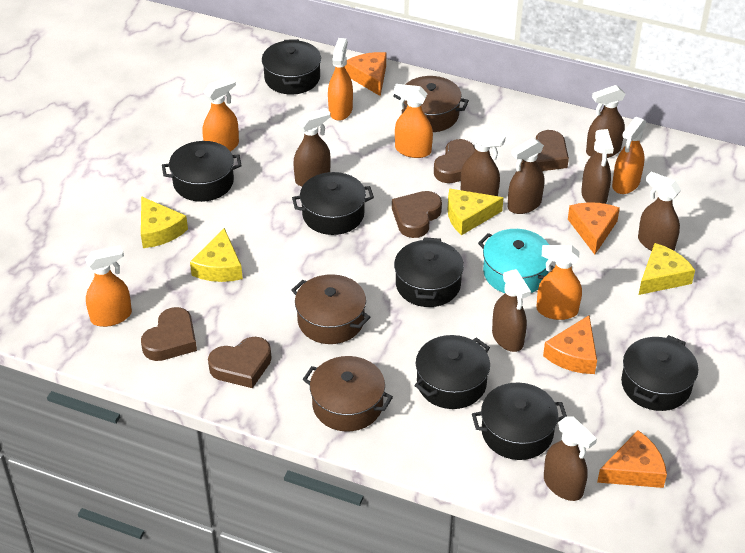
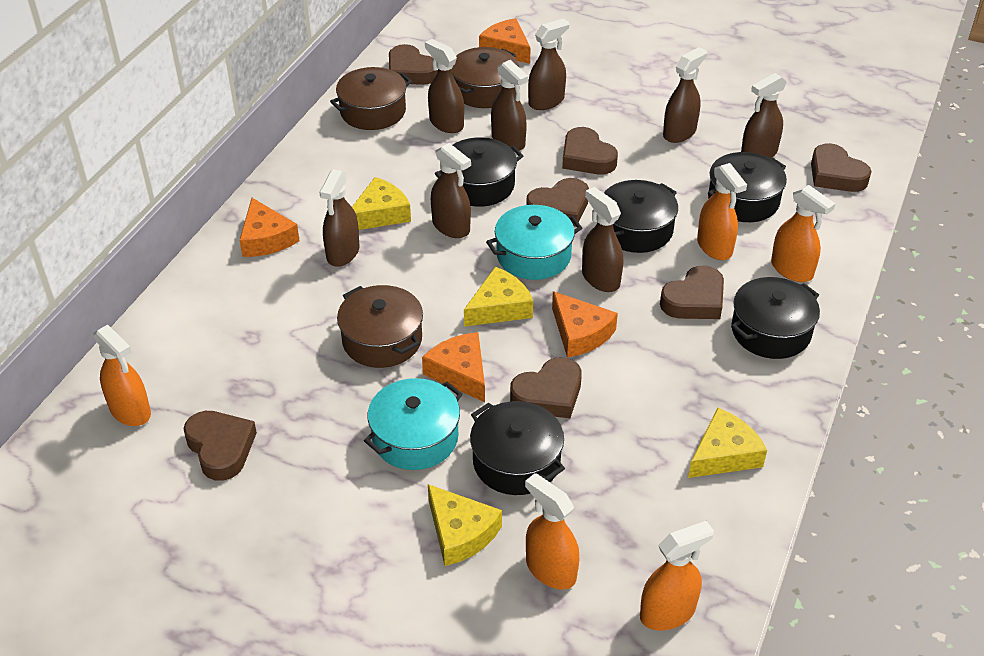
black pot: [162,141,242,202] [262,39,321,95] [292,172,374,235] [394,237,464,307] [414,335,490,409] [472,382,567,460] [621,335,699,411] = 7 -> [435,137,523,207] [470,401,565,495] [604,180,678,253] [708,152,787,222] [731,277,820,359] = 5
brown heart: [141,307,197,361] [208,337,272,388] [392,191,442,238] [434,139,475,183] [521,130,569,171] = 5 -> [183,411,257,481] [389,44,438,85] [510,357,582,418] [526,178,589,227] [562,127,618,174] [660,266,724,319] [811,143,872,192] = 7
orange spray bottle: [85,245,132,327] [202,76,239,152] [328,38,353,121] [394,84,433,158] [536,245,582,320] [612,117,646,194] = 6 -> [93,324,151,426] [525,473,579,589] [640,521,714,631] [697,163,747,260] [771,185,835,282] = 5
turquoise pot: [478,229,554,293] = 1 -> [364,378,462,470] [486,205,582,280] = 2

